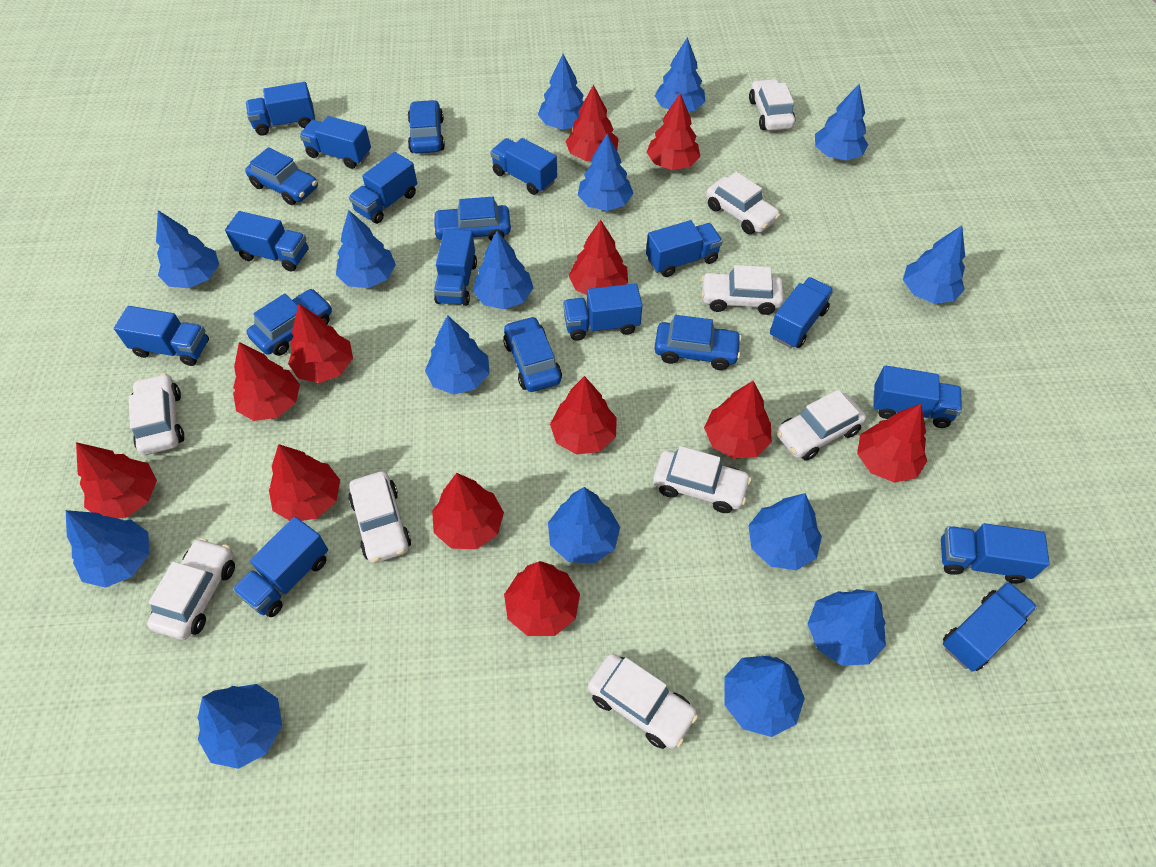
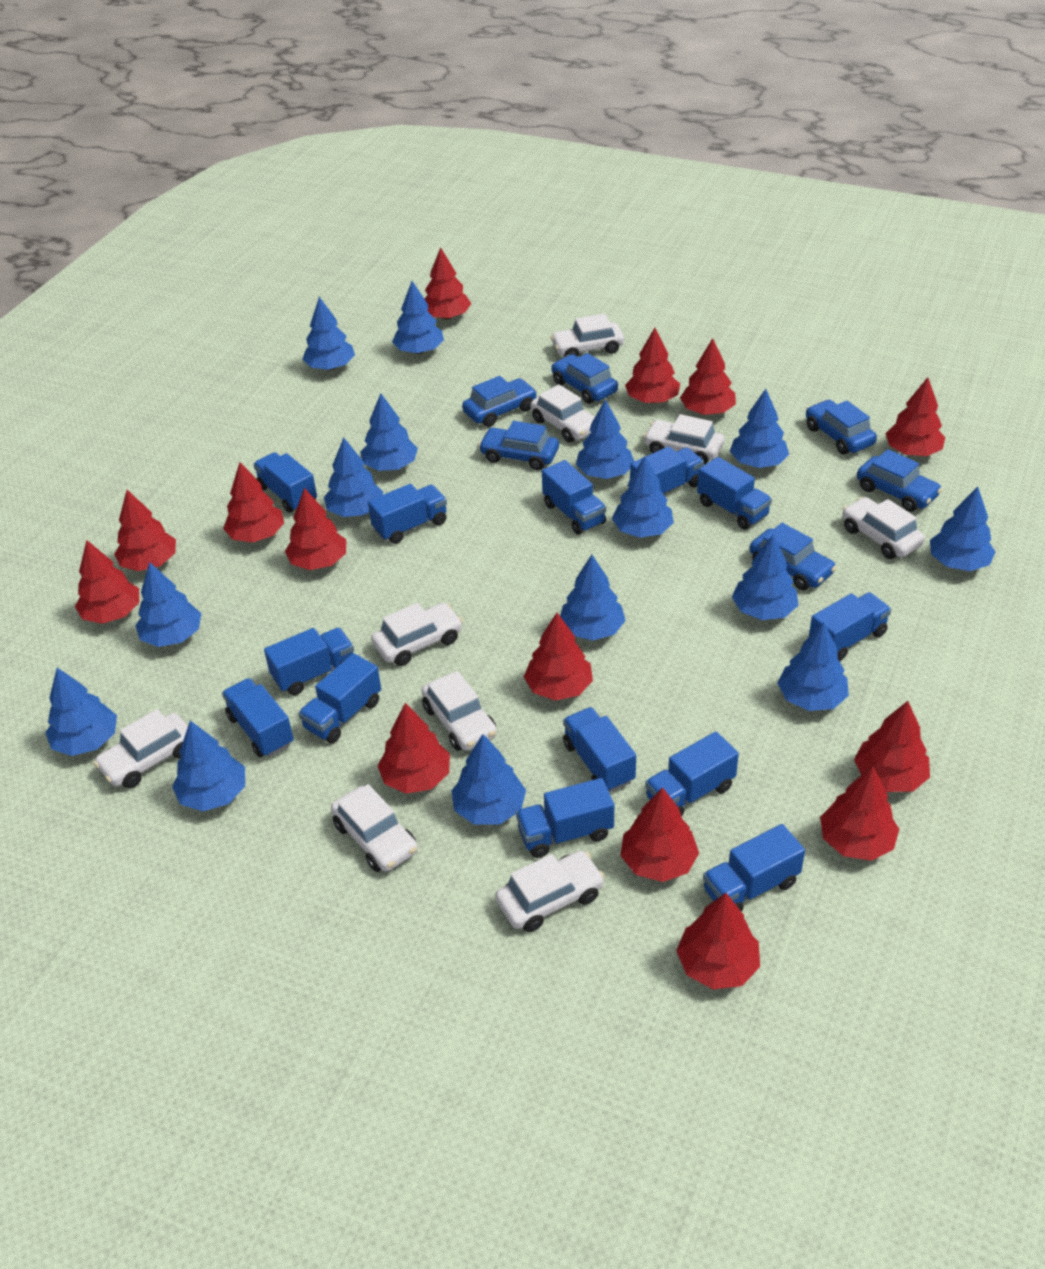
blue truck: [114,306,209,366] [225,211,309,272] [233,517,328,617] [246,82,315,136] [300,116,371,169] [349,152,417,224] [434,229,477,306] [490,138,557,195] [563,283,643,341] [646,220,723,277] [770,277,834,348] [873,365,962,428] [941,523,1050,584] [943,581,1037,672] = 14 -> [222,678,294,757] [253,452,317,513] [264,628,354,695] [298,653,381,743] [368,484,447,544] [516,778,614,858] [542,460,606,535] [563,707,636,793] [630,446,704,494] [645,732,739,816] [697,457,772,529] [703,824,805,912] [809,592,891,661] = 13
red tree: [76,442,157,519] [233,342,300,421] [269,444,340,521] [288,304,353,383] [432,473,504,549] [504,561,580,636] [550,376,617,455] [565,85,618,161] [569,220,628,295] [646,93,700,170] [704,381,772,459] [857,404,927,483] = 12 -> [75,540,139,624] [114,490,176,571] [223,462,284,543] [285,488,346,570] [377,703,450,794] [424,247,471,320] [524,613,593,701] [620,787,699,882] [625,328,680,403] [676,893,760,989] [680,338,736,415] [820,767,899,861] [854,701,930,792] [885,377,945,456] = 14

